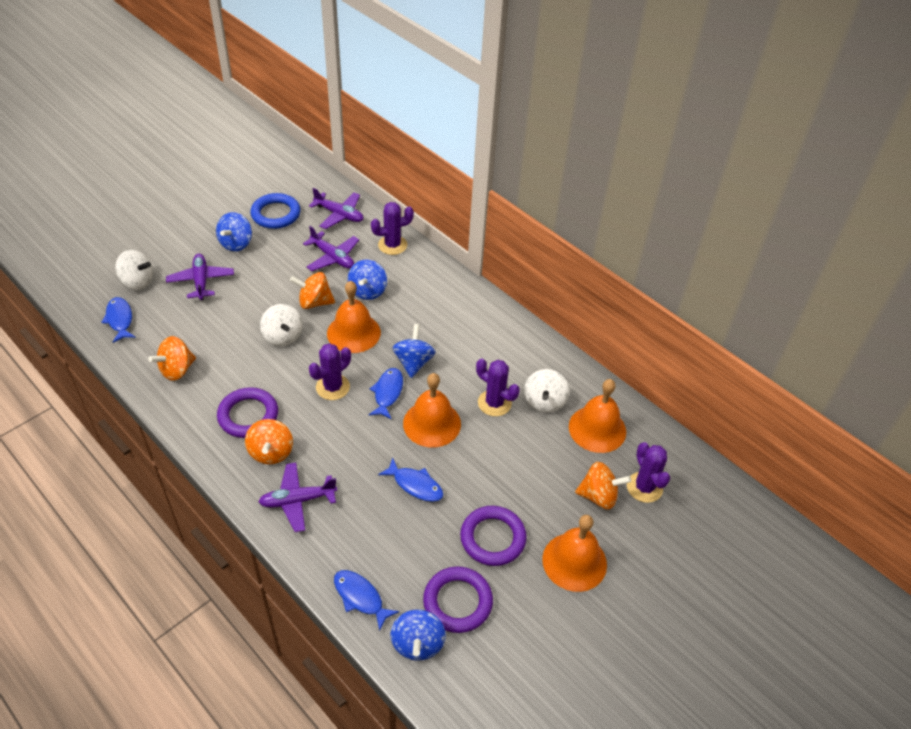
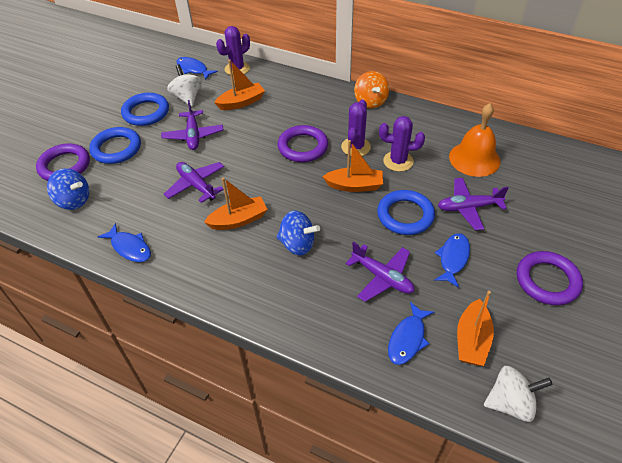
blue ring: [250,193,301,229] = 1 -> [89,127,141,164] [121,93,169,126] [377,190,435,235] = 3
blue spinning top: [216,212,252,252] [348,259,387,300] [390,609,446,661] [393,324,436,378] = 4 -> [47,168,89,210] [277,211,320,255] = 2
orange bell: [327,281,381,353] [403,373,461,448] [542,515,607,592] [569,379,626,453] = 4 -> [449,103,501,177] = 1
orange boat: none = 0 -> [204,177,268,230] [214,60,265,110] [322,140,383,192] [457,291,494,366] = 4
orange spinning top: [148,336,196,381] [245,419,293,464] [290,272,335,309] [575,462,631,509] = 4 -> [354,71,389,108] = 1
purple cactus: [309,343,351,400] [371,202,414,255] [476,359,520,416] [627,442,670,503] = 4 -> [216,26,250,75] [341,99,371,156] [379,116,425,172] = 3
white spinning top: [115,250,153,290] [260,304,303,346] [524,369,569,413] = 3 -> [167,65,202,107] [484,366,553,422] = 2

